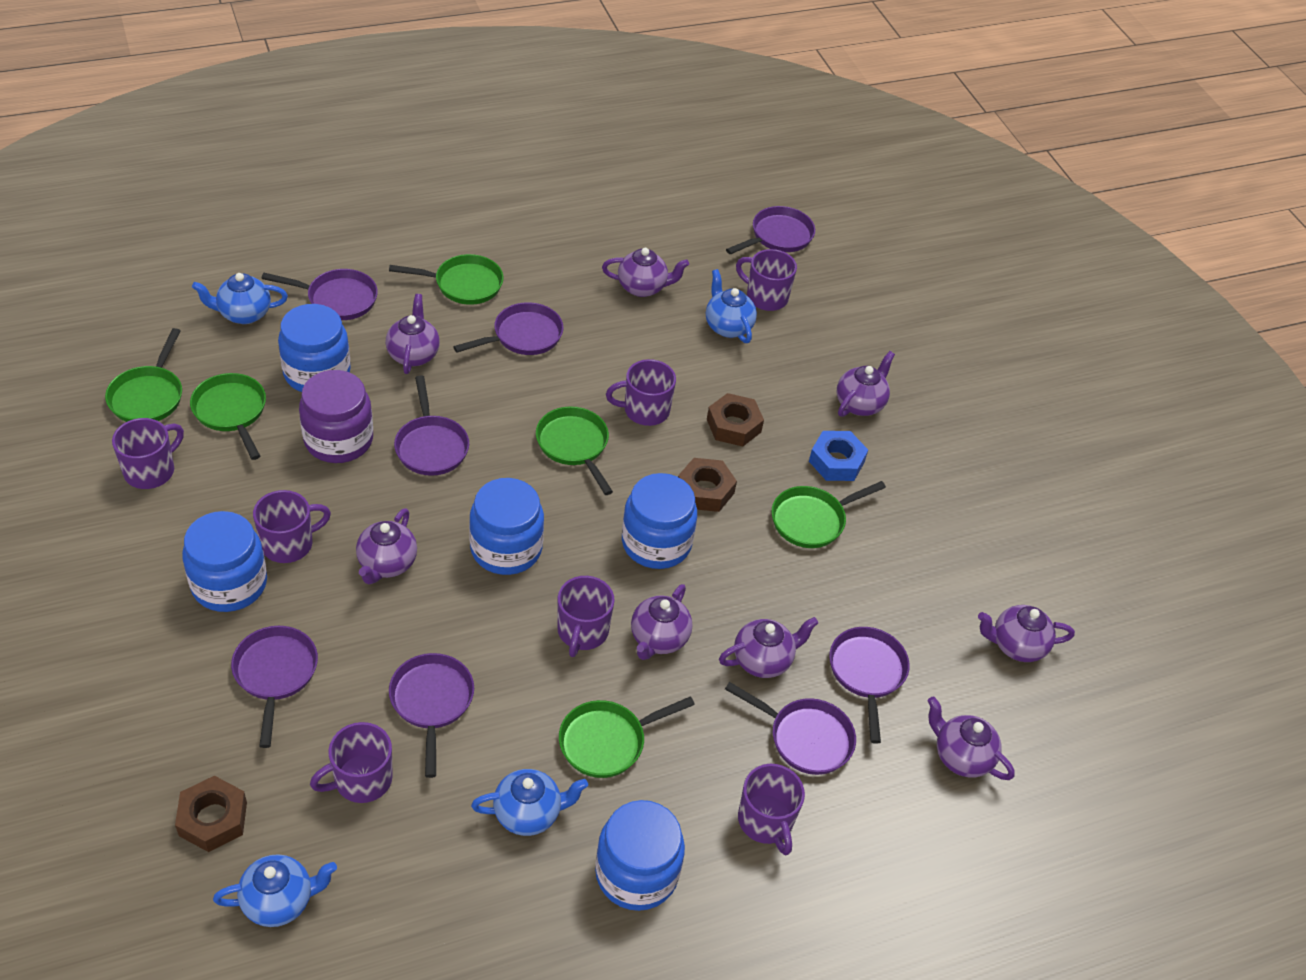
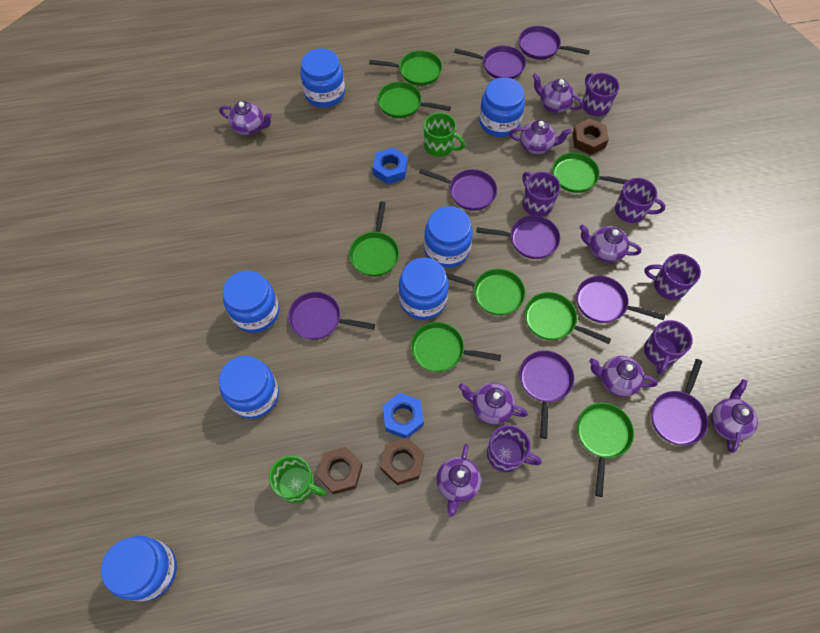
blue jar: [182,511,267,612] [278,304,351,392] [469,478,544,575] [595,800,685,911] [622,473,697,569] = 5 -> [101,536,177,601] [219,356,279,419] [223,270,279,333] [300,48,345,108] [399,258,449,320] [424,206,473,268] [479,77,525,137] = 7
blue nut: [809,431,868,481] = 1 -> [373,147,408,185] [382,393,424,438] = 2
blue teapot: [192,273,288,324] [213,854,337,927] [471,769,588,836] [706,269,757,343] = 4 -> none = 0
green mug: none = 0 -> [269,455,326,503] [424,113,465,157] = 2
green pan: [105,328,182,422] [190,373,266,460] [389,254,503,305] [536,406,613,495] [559,696,695,778] [771,481,886,548] = 6 -> [349,201,399,276] [369,51,442,86] [377,82,451,118] [411,322,501,372] [446,269,525,316] [525,292,611,344] [552,152,628,193] [577,403,634,497] = 8
purple jar: [299,370,373,463] = 1 -> none = 0
purple mug: [112,418,184,489] [253,490,331,563] [310,722,393,803] [557,576,615,657] [606,359,676,426] [736,249,797,311] [738,764,805,855] = 7 -> [487,425,542,472] [522,172,561,217] [583,73,620,116] [615,178,665,223] [644,254,701,300] [644,320,693,375] = 6

